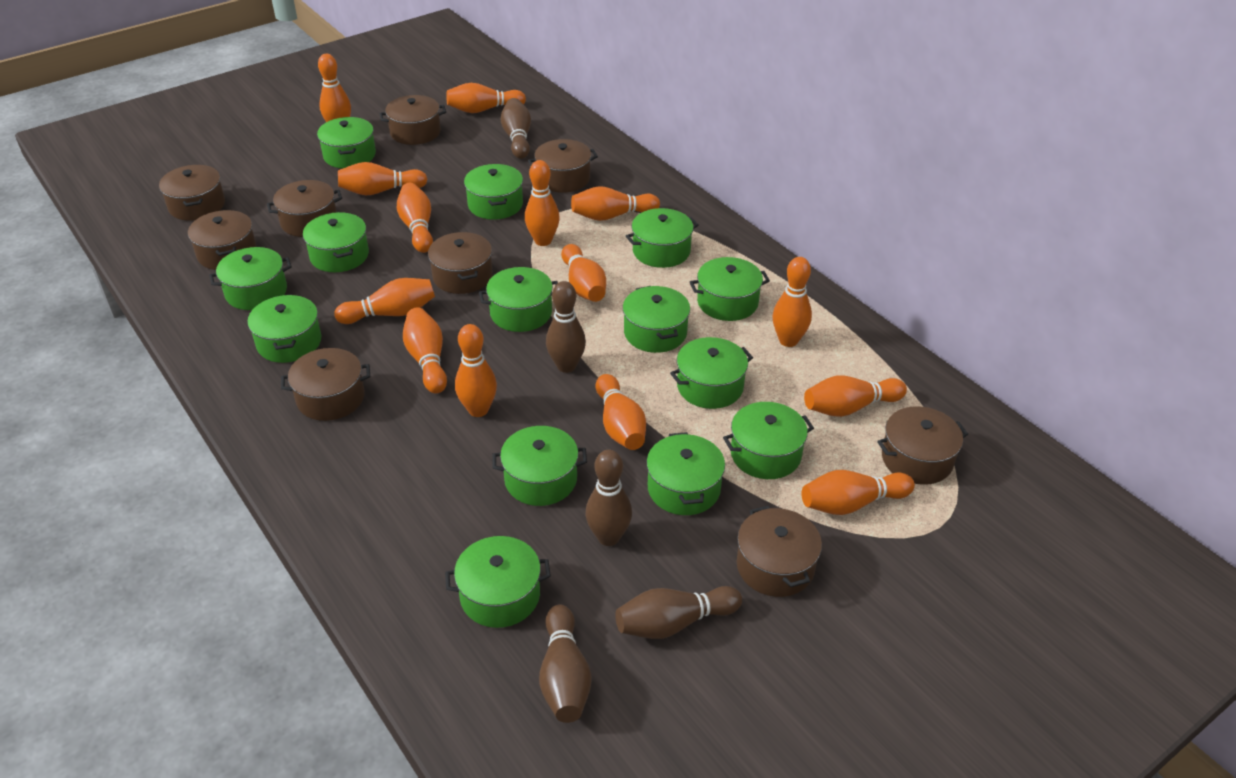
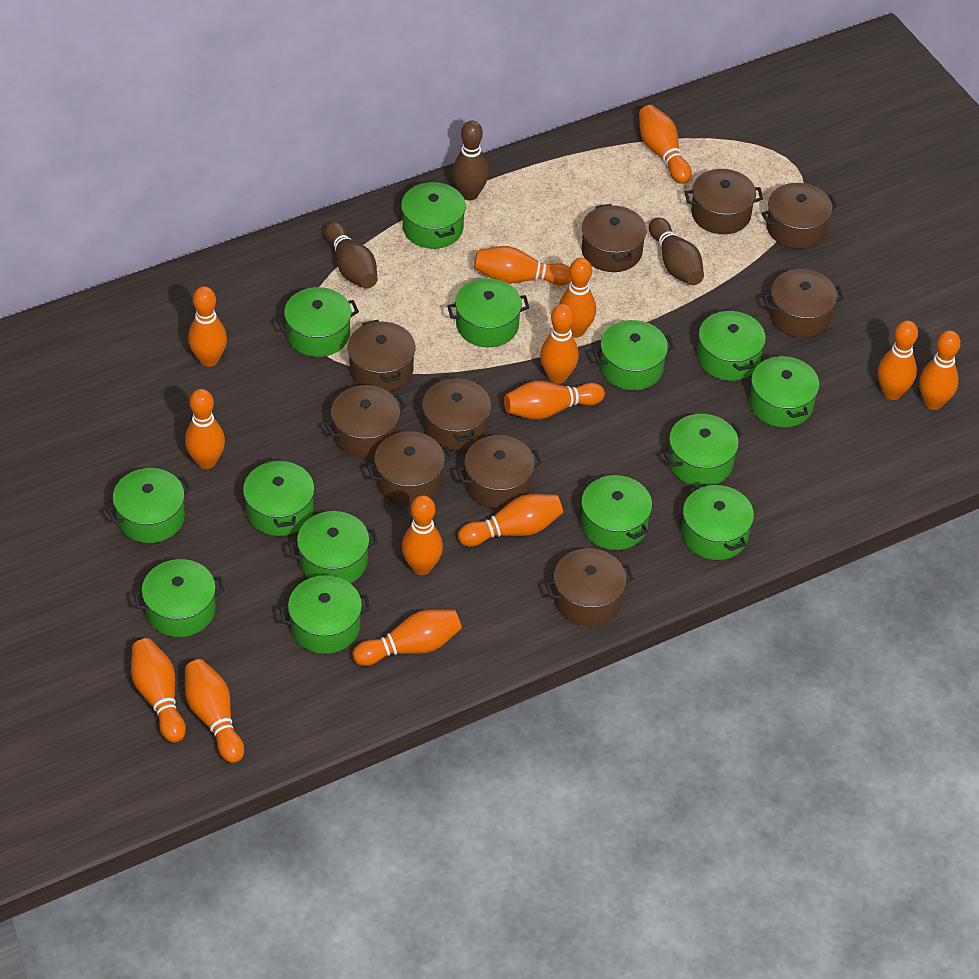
brown bowling pin: [501,98,531,159] [539,604,592,723] [546,281,586,373] [585,450,632,546] [615,586,742,639] = 5 -> [324,222,378,289] [452,121,489,200] [649,217,704,285] = 3
brown pot: [159,165,225,221] [188,210,257,270] [267,180,342,237] [281,348,370,421] [380,95,446,145] [428,232,493,294] [528,139,598,193] [737,506,822,597] [877,407,968,485] = 9 -> [325,385,406,458] [348,320,415,392] [367,431,452,505] [422,376,491,451] [457,435,542,509] [545,548,634,625] [581,204,647,272] [685,169,763,234] [761,183,838,249] [763,269,844,338] = 10

